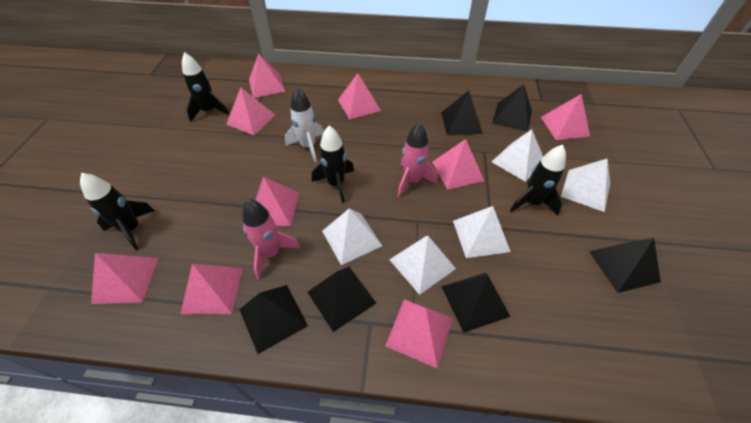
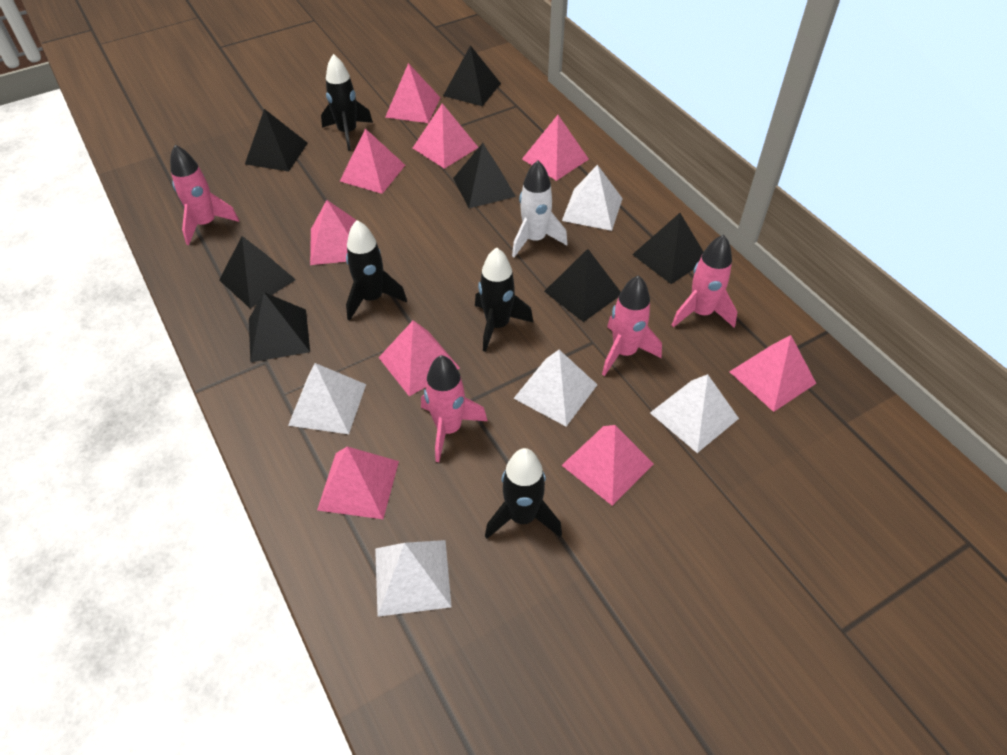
black pyramid: [239,285,308,354] [307,267,376,332] [441,91,483,135] [441,273,510,333] [492,84,532,131] [589,238,661,293] = 6 -> [219,236,296,308] [245,109,308,172] [249,292,310,362] [443,45,501,106] [453,143,516,208] [544,249,621,322] [632,213,703,284] = 7
pink rocket: [242,199,301,279] [398,122,438,197] = 2 -> [170,145,239,245] [421,355,487,462] [602,275,662,376] [671,235,737,327] = 4

